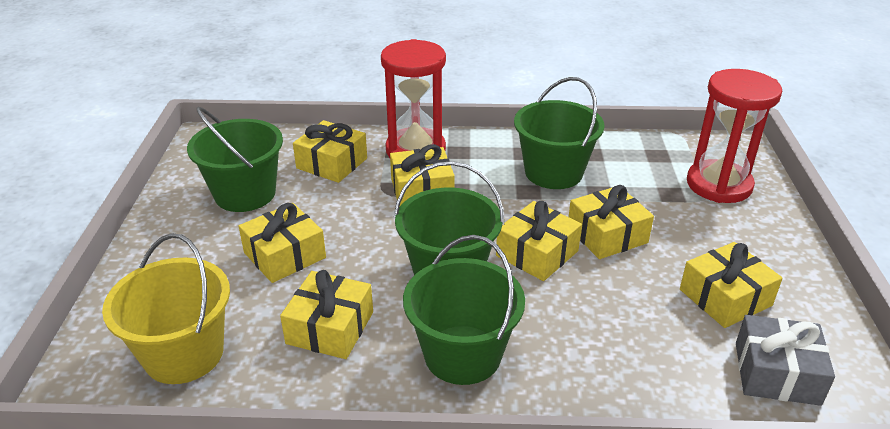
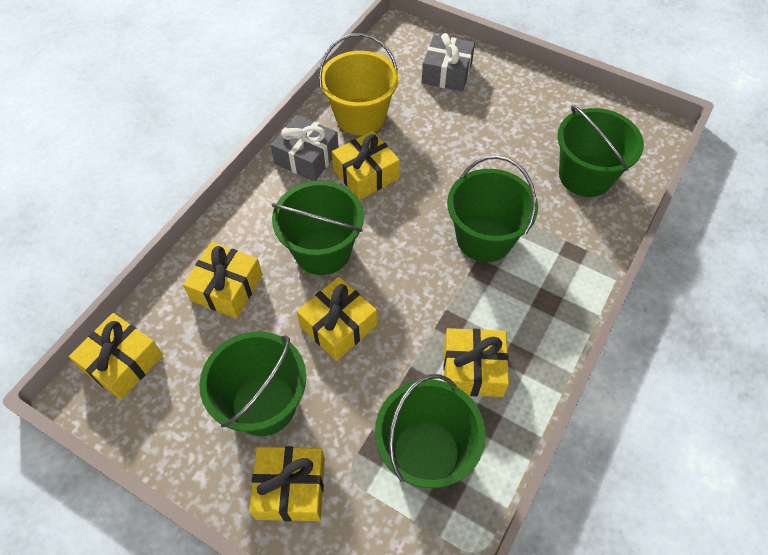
green bucket: [187,107,283,212] [394,161,504,275] [403,235,525,385] [514,77,605,189] = 4 -> [199,331,306,436] [272,181,364,275] [375,374,486,488] [447,155,538,262] [557,105,644,197] = 5
grey gift: [736,315,835,406] = 1 -> [271,115,339,181] [422,33,475,92] = 2
red hourglass: [381,39,446,158] [687,69,782,203] = 2 -> none = 0
yellow gift: [239,203,326,283] [280,270,373,359] [293,120,367,183] [390,144,455,206] [496,201,582,281] [569,185,654,259] [680,242,783,328] = 7 -> [69,313,163,400] [183,242,263,318] [249,446,325,521] [297,277,377,361] [332,131,400,200] [443,328,509,397] = 6

